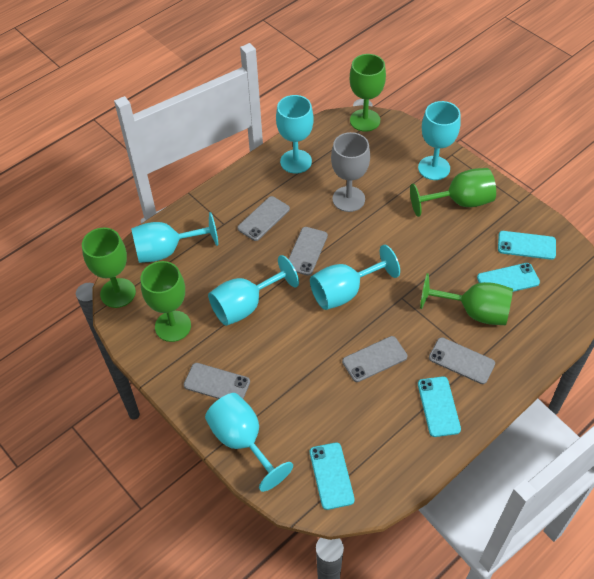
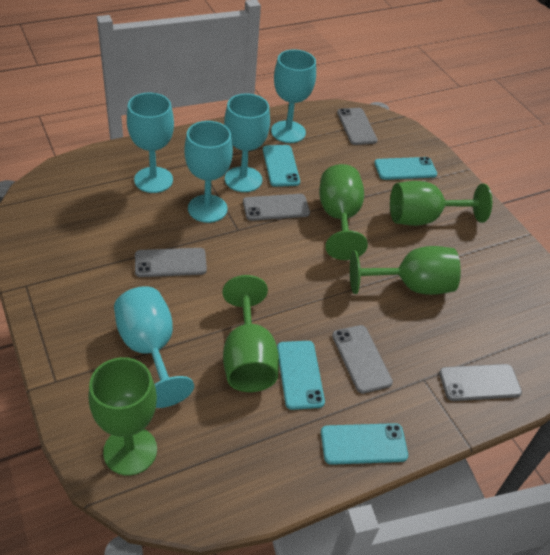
grey goblet: [331,132,370,212] = 1 -> none = 0
turquoise goblet: [131,212,218,263] [205,393,293,492] [208,255,299,326] [276,95,314,174] [310,245,400,310] [418,101,461,180] = 6 -> [114,286,194,408] [127,93,174,193] [184,121,233,223] [224,93,270,192] [271,49,316,143] = 5

